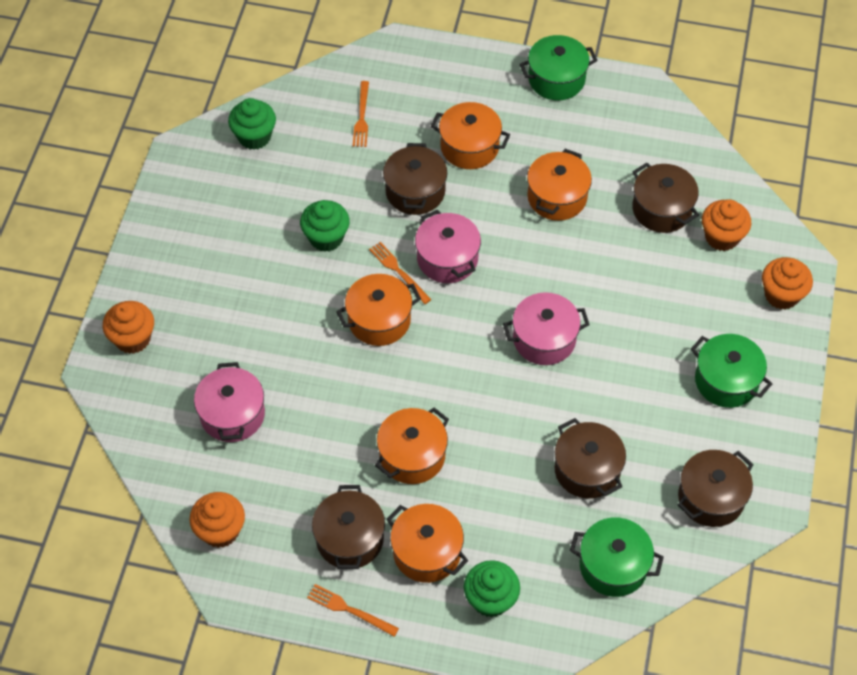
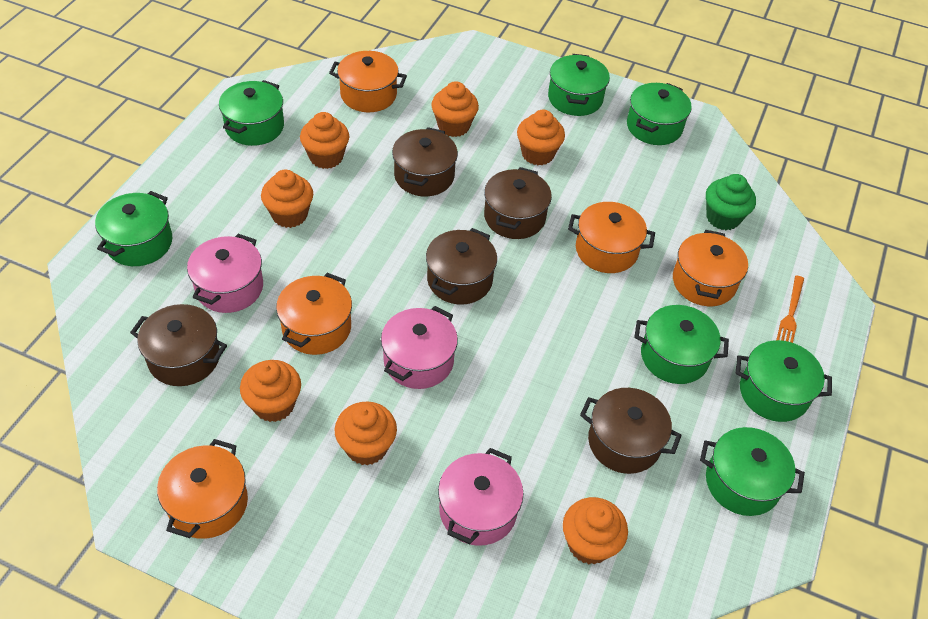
green cupcake: [228,98,276,150] [300,200,350,252] [464,560,520,617] = 3 -> [706,174,756,230] = 1
green pot: [520,35,597,100] [570,518,664,597] [691,334,772,408] = 3 -> [95,191,172,266] [219,80,284,146] [548,54,610,116] [627,83,692,145] [634,305,729,384] [700,427,805,516] [736,340,832,422] = 7
orange cupcake: [103,301,154,354] [189,492,245,548] [702,200,751,251] [762,257,813,309] = 4 -> [240,360,301,422] [261,170,313,228] [300,112,349,169] [335,402,397,465] [431,81,479,137] [517,110,565,165] [563,497,628,565] = 7
orange fork: [307,584,399,637] [353,81,369,147] [369,242,431,304] = 3 -> [776,275,804,343] = 1

